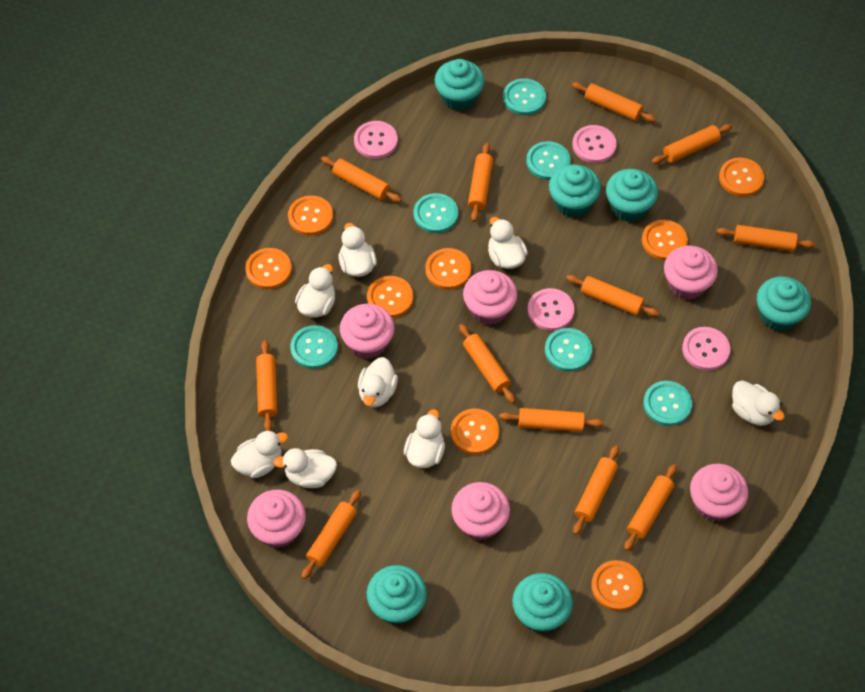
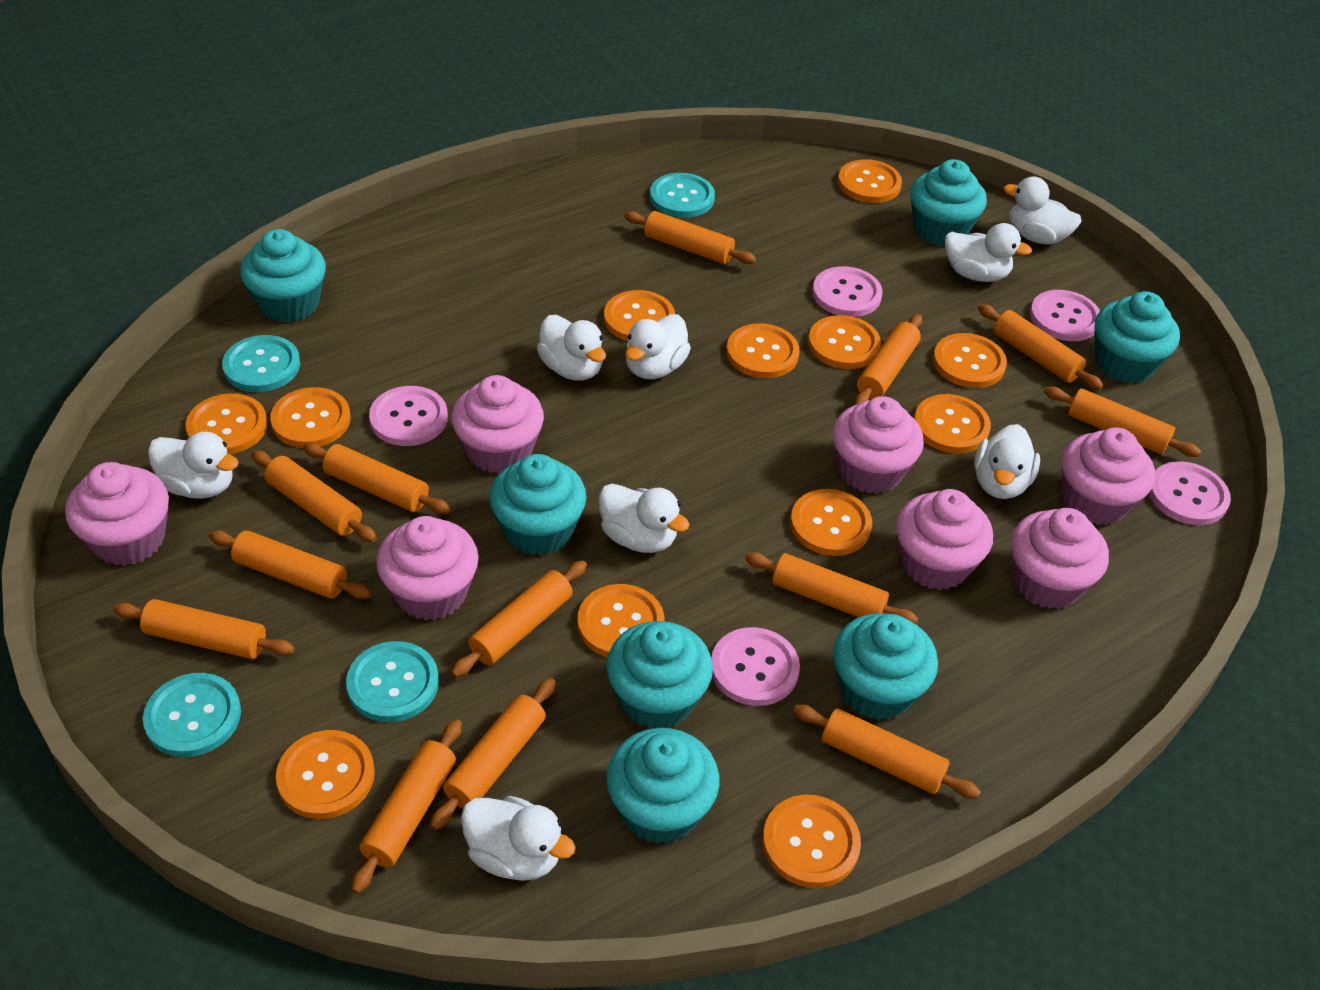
orange button: [245,248,292,289] [288,195,333,236] [367,276,413,318] [425,248,471,290] [451,409,499,455] [591,560,643,611] [642,220,688,260] [719,158,764,197] = 8 -> [186,393,268,454] [270,387,351,448] [276,730,375,819] [577,584,664,657] [604,290,675,341] [727,323,800,378] [762,795,861,888] [790,489,872,556] [808,315,881,369] [838,159,902,203] [914,394,991,453] [933,333,1007,388] = 12
orange rolling pin: [256,340,277,431] [301,489,361,579] [321,156,402,202] [459,324,515,403] [468,143,493,222] [499,408,604,432] [566,275,659,317] [572,82,656,122] [573,445,619,535] [624,464,677,551] [651,124,732,164] [717,225,815,251] = 12 -> [113,599,295,659] [209,530,371,599] [251,450,377,542] [303,443,450,514] [351,719,462,894] [430,678,556,830] [451,560,587,677] [624,211,756,264] [745,552,918,624] [793,705,981,799] [854,314,922,405] [978,304,1103,390] [1044,386,1201,457] = 13
pink button: [354,121,398,159] [527,288,574,331] [572,125,617,163] [682,327,730,370] = 4 -> [369,386,448,446] [711,627,800,706] [812,266,882,317] [1030,290,1100,341] [1149,461,1231,525] = 5
pink cupcake: [247,489,306,548] [340,304,394,359] [451,482,510,541] [463,270,517,325] [664,246,718,300] [690,464,748,521] = 6 -> [65,462,169,566] [376,516,479,620] [452,375,544,474] [832,396,924,494] [896,489,993,590] [1010,508,1109,609] [1061,428,1155,525] = 7
turquoise button: [290,325,338,369] [413,193,458,233] [503,78,546,115] [526,141,571,180] [545,328,592,372] [643,381,692,426] = 6 -> [143,673,241,757] [222,335,300,392] [346,641,439,722] [650,173,715,218] = 4
turquoise cupcake: [367,565,427,625] [435,59,484,111] [512,573,573,633] [549,164,601,217] [606,169,658,222] [757,276,811,331] = 6 -> [240,229,326,322] [489,454,587,555] [606,621,713,729] [606,728,719,844] [833,613,938,720] [910,159,987,246] [1094,291,1180,383] = 7

